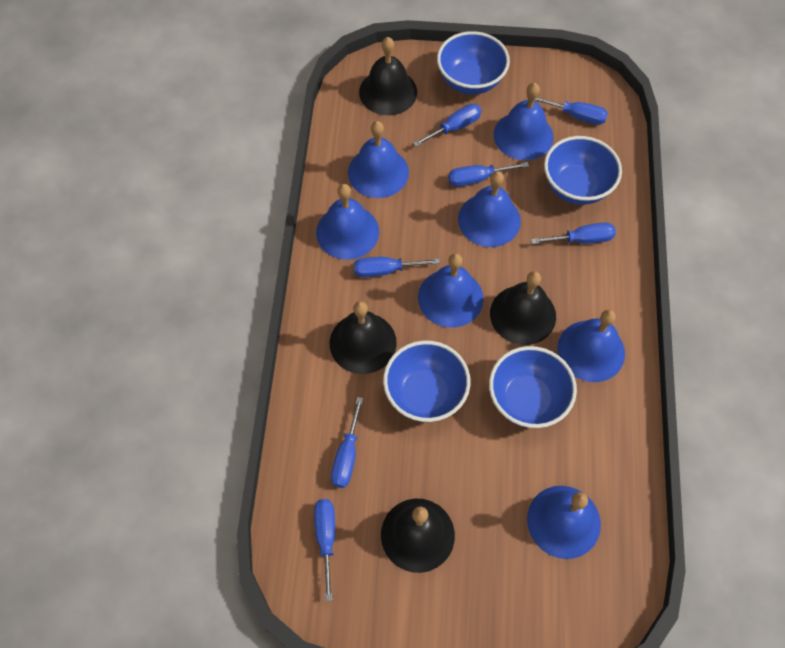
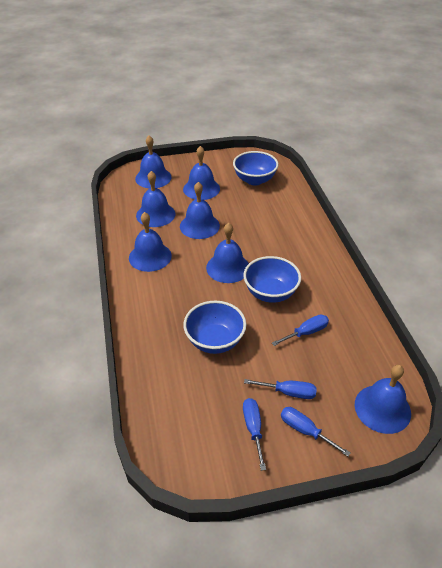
black bell: [330,301,397,374] [359,37,417,115] [381,499,455,573] [490,271,556,345] = 4 -> none = 0
blue bowl: [383,341,470,422] [437,31,510,94] [489,346,577,428] [544,136,622,205] = 4 -> [183,301,246,354] [233,151,278,185] [243,256,301,303] = 3
blue screwdriver: [314,499,335,601] [331,397,363,488] [354,257,440,277] [413,104,481,147] [448,162,529,187] [531,222,616,244] [535,97,608,125] = 7 -> [243,398,266,471] [244,379,317,399] [272,314,329,346] [281,407,351,457] = 4

